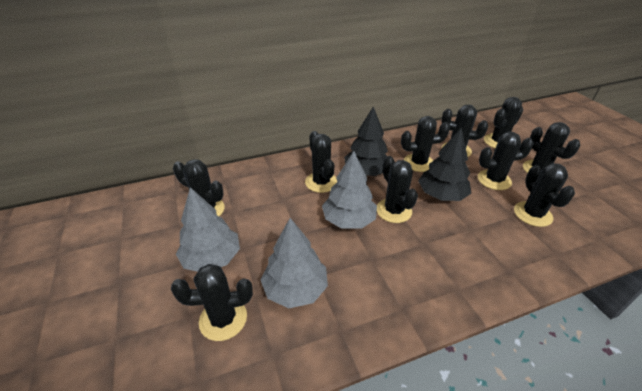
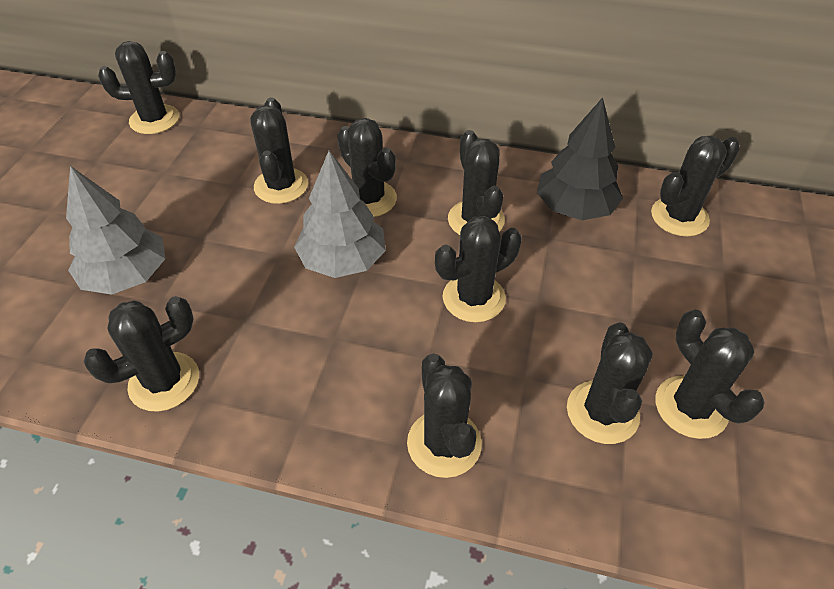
black tree: [344,106,388,176] [418,127,471,201] = 2 -> [537,97,623,220] = 1
grey tree: [176,187,240,272] [261,218,328,308] [322,151,377,229] = 3 -> [66,166,165,295] [294,151,386,278] = 2

